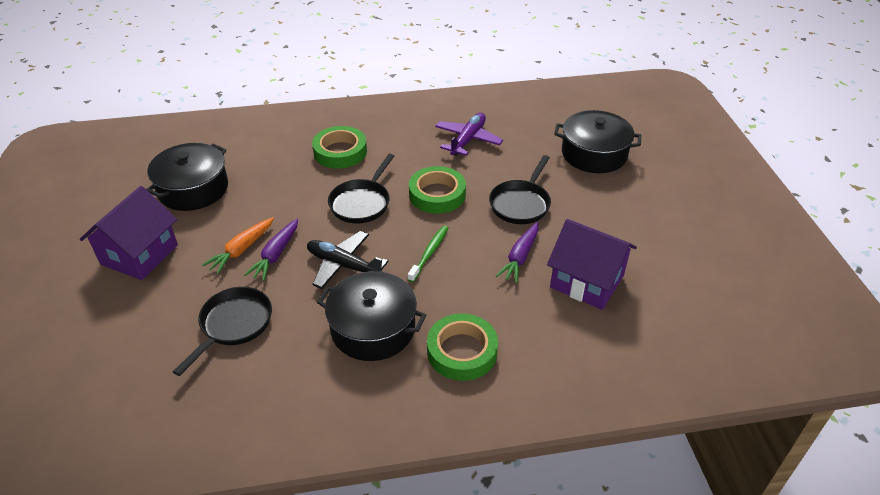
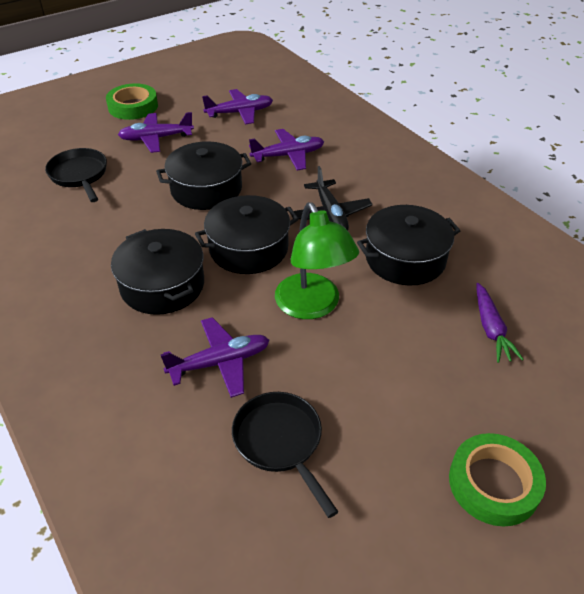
black pan: [173,287,272,376] [328,154,394,223] [489,155,551,224] = 3 -> [45,148,107,202] [232,392,338,518] = 2
black pot: [146,143,228,211] [317,271,426,361] [554,110,641,173] = 3 -> [111,229,204,315] [156,141,251,210] [195,195,299,274] [357,205,460,286] = 4
green lamp: none = 0 -> [275,202,359,319] = 1
green tape: [312,126,367,169] [409,166,466,214] [427,313,498,381] = 3 -> [106,83,158,120] [449,433,546,526] = 2
green toothbrush: [408,226,448,282] = 1 -> none = 0
orange carrot: [202,217,274,274] = 1 -> none = 0
purple carrot: [244,218,298,281] [496,222,539,283] = 2 -> [477,283,524,363] = 1
purple house: [80,186,178,280] [547,219,637,310] = 2 -> none = 0
purple plane: [435,113,503,156] = 1 -> [118,112,194,153] [161,317,269,398] [202,89,273,124] [249,129,324,170] = 4

